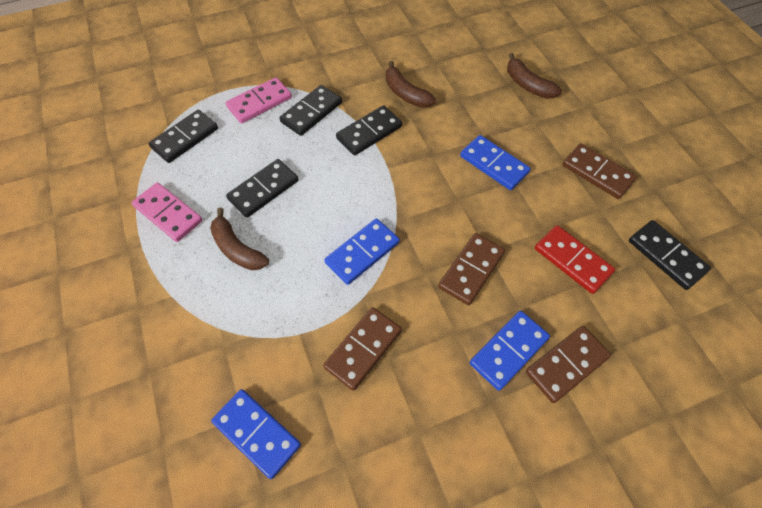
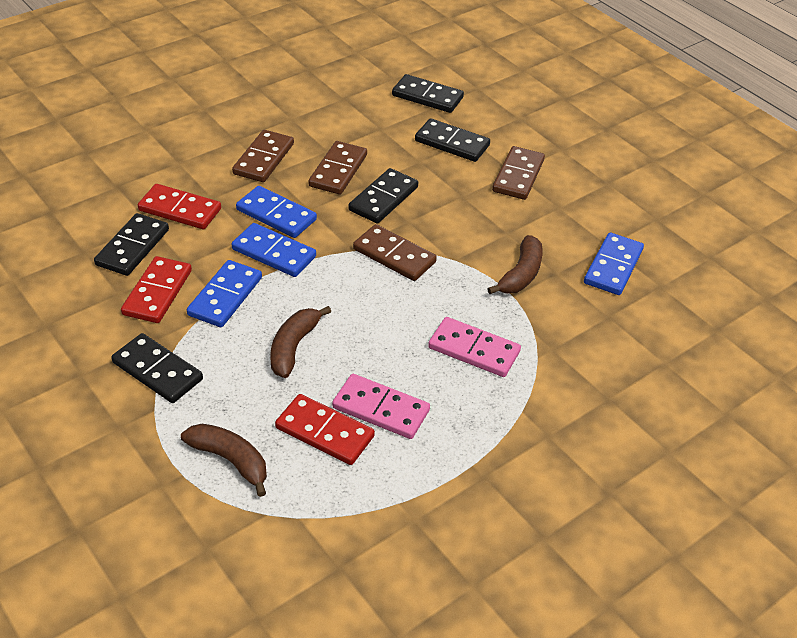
red domino: [535,225,615,294] = 1 -> [121,256,192,323] [138,184,221,229] [275,394,375,465] = 3

